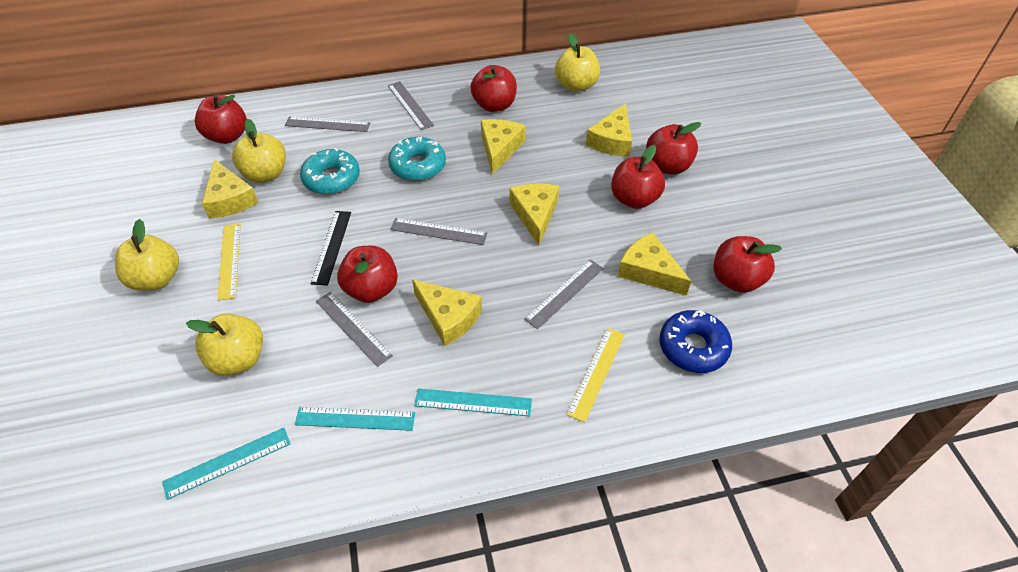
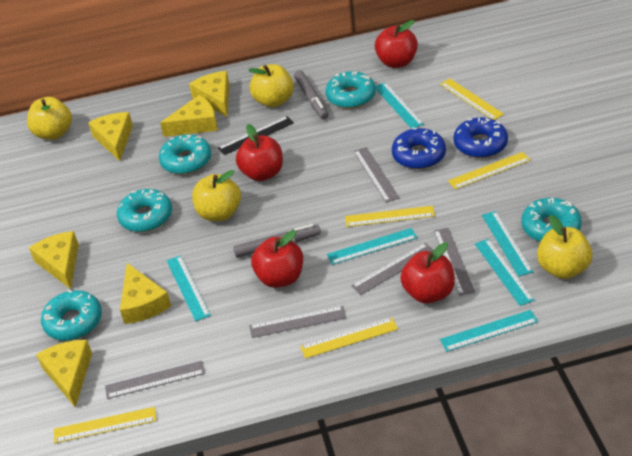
blue donut: [659,310,732,373] = 1 -> [392,127,446,169] [453,117,508,158] = 2
grey marker: none = 0 -> [233,224,321,258] [294,70,329,120] = 2
red apple: [195,95,247,144] [337,246,398,303] [470,65,517,112] [611,145,665,209] [646,122,701,174] [714,236,782,293] = 6 -> [236,124,283,181] [251,230,303,288] [375,20,418,68] [400,242,455,304] = 4
turquoise donut: [300,148,360,195] [388,137,446,181] = 2 -> [41,290,102,341] [117,189,172,232] [159,134,211,174] [325,71,376,109] [521,198,582,242] = 5
turquoise ruler: [162,428,290,500] [295,407,415,431] [414,388,532,417] = 3 -> [167,255,211,321] [327,228,417,265] [376,82,424,129] [440,310,538,352] [475,239,535,306] [482,211,533,277] = 6
yellow ruler: [217,223,241,301] [566,328,625,423] = 2 -> [54,407,157,443] [300,317,398,359] [345,206,435,227] [440,78,504,120] [448,152,530,190] = 5

